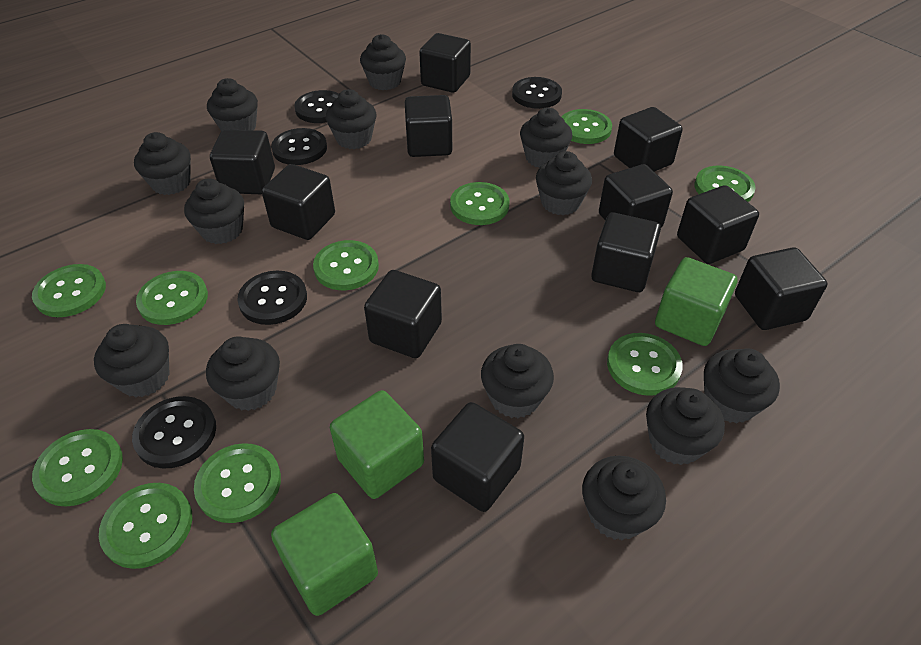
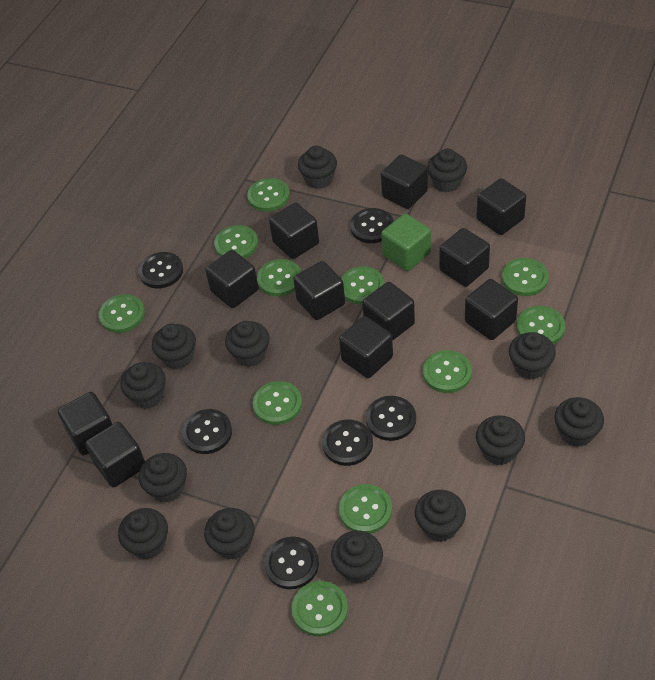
black button: [132,396,216,469] [237,271,307,325] [271,128,327,165] [294,90,339,123] [512,77,562,109] = 5 -> [138,252,183,288] [182,409,232,454] [264,537,319,589] [322,420,373,466] [350,208,394,243] [366,396,416,441] = 6
green button: [32,264,106,317] [32,429,123,506] [99,483,192,569] [136,271,208,325] [194,443,281,523] [313,240,379,290] [450,182,509,225] [562,109,612,144] [607,333,683,396] [694,166,756,202] = 10 -> [99,294,145,333] [214,225,258,259] [247,178,290,212] [253,381,302,425] [257,259,301,296] [291,581,348,636] [339,484,392,534] [341,266,385,304] [423,350,472,393] [502,258,549,296] [517,306,565,344] = 11
green cube: [271,493,378,616] [330,390,424,499] [655,257,738,346] = 3 -> [381,213,431,271] = 1

